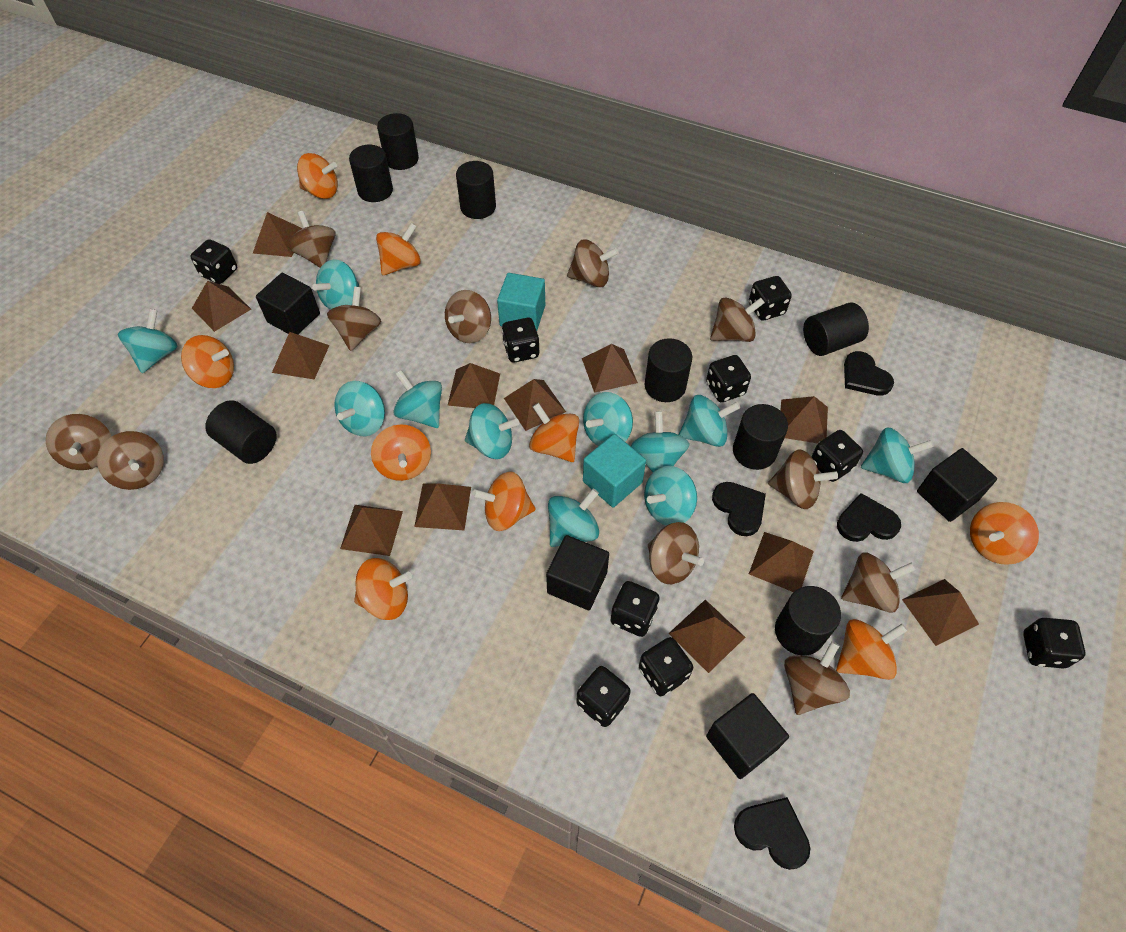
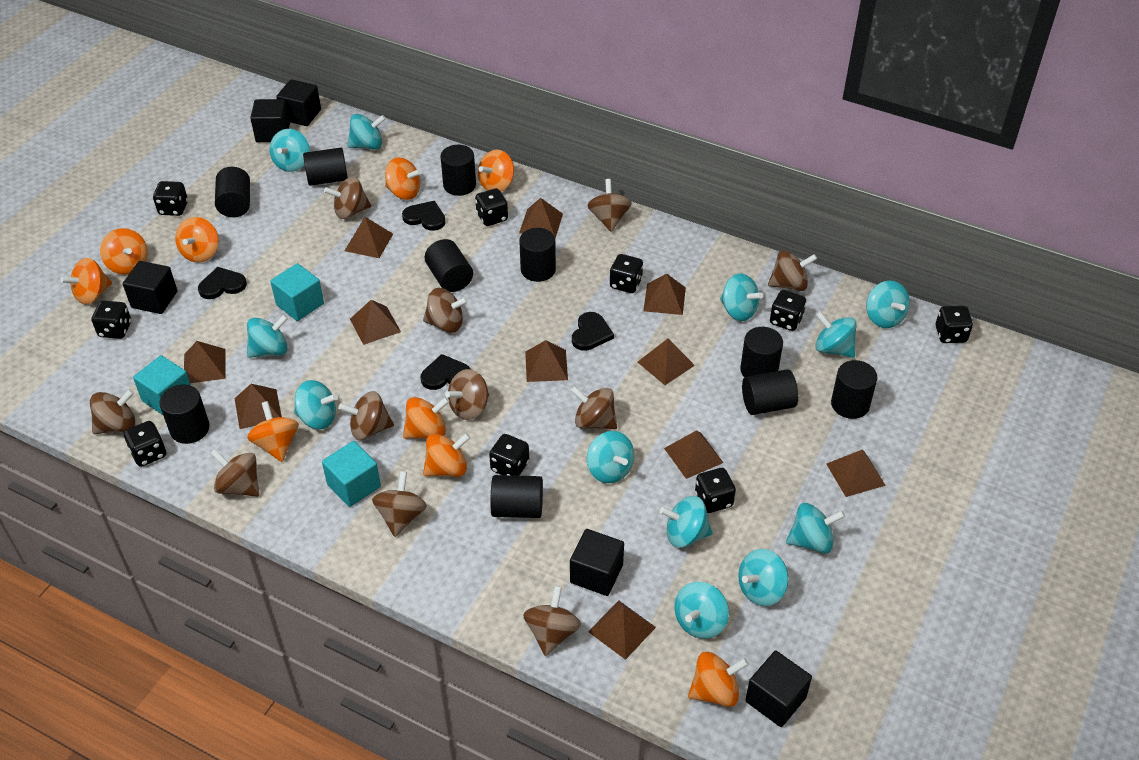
black cube: [256,273,320,334] [546,535,609,610] [706,693,789,779] [917,448,997,522] = 4 -> [123,261,177,314] [250,99,290,142] [276,79,321,126] [570,529,624,596] [745,651,812,727] = 5
black cylinder: [205,400,277,464] [349,145,393,202] [377,113,419,170] [456,161,496,219] [644,338,692,402] [733,404,788,470] [775,586,841,656] [803,302,869,356] = 8 -> [159,384,210,444] [215,167,250,217] [303,147,348,186] [425,239,473,292] [441,145,476,196] [490,475,543,518] [519,228,556,282] [740,327,783,377] [742,369,798,415] [831,360,877,419] = 10
brown pyramid: [192,281,251,332] [253,212,303,257] [272,332,329,379] [340,505,403,556] [414,483,471,530] [448,363,500,408] [504,379,566,431] [582,344,638,393] [668,599,745,673] [749,532,814,592] [780,396,828,443] [902,579,979,646] = 12 -> [184,341,226,383] [234,384,282,429] [345,217,393,258] [350,300,401,345] [519,198,563,238] [525,340,568,382] [588,600,656,660] [638,339,695,385] [643,273,686,315] [664,430,724,479] [826,450,886,497] = 11
turquoise cube: [497,273,545,331] [583,434,646,508] = 2 -> [133,355,191,415] [270,263,324,321] [322,441,381,507] = 3
turquoise spinning top: [118,309,177,373] [312,259,359,310] [334,381,385,436] [393,370,442,428] [465,403,519,459] [548,489,599,547] [583,392,633,446] [631,411,690,472] [644,466,697,526] [679,395,740,447] [861,427,933,483] = 11 -> [247,315,288,358] [270,129,310,172] [294,380,338,430] [347,114,386,150] [587,431,634,483] [659,496,712,548] [674,582,729,639] [720,274,763,321] [738,549,789,606] [786,503,845,554] [815,312,857,358] [866,281,910,328] = 12

